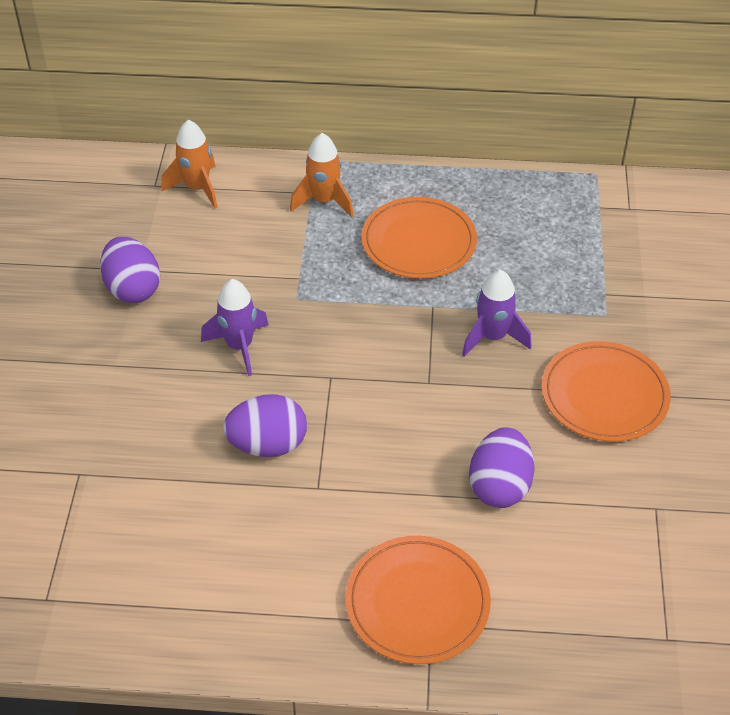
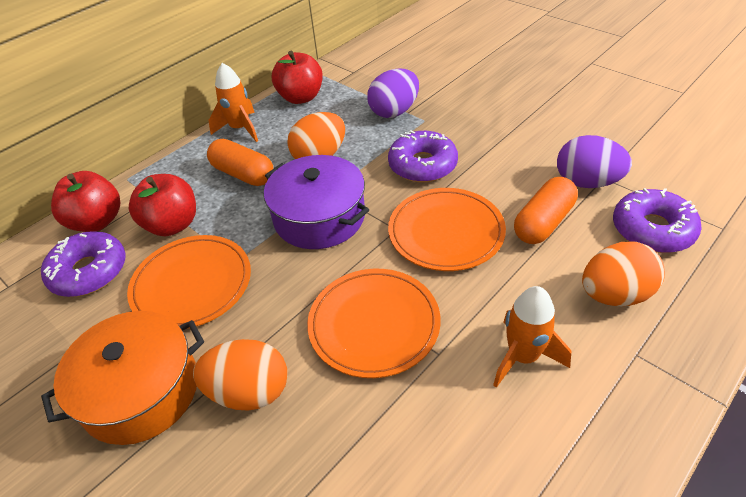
orange capsule: none = 0 -> [207,139,273,186] [514,177,578,244] = 2
orange egg: none = 0 -> [193,339,287,411] [287,112,345,159] [582,242,665,307] = 3
orange pot: none = 0 -> [41,311,204,445] = 1
purple donut: none = 0 -> [41,231,126,297] [388,130,458,182] [613,188,702,253] = 3
purple egg: [100,237,160,303] [223,394,307,457] [469,427,534,508] = 3 -> [367,68,419,118] [557,135,632,188] = 2
purple pot: none = 0 -> [264,155,369,249] = 1
purple rocket: [201,279,269,376] [462,270,531,357] = 2 -> none = 0
red apple: none = 0 -> [51,171,120,232] [129,174,196,236] [272,50,323,104] = 3

